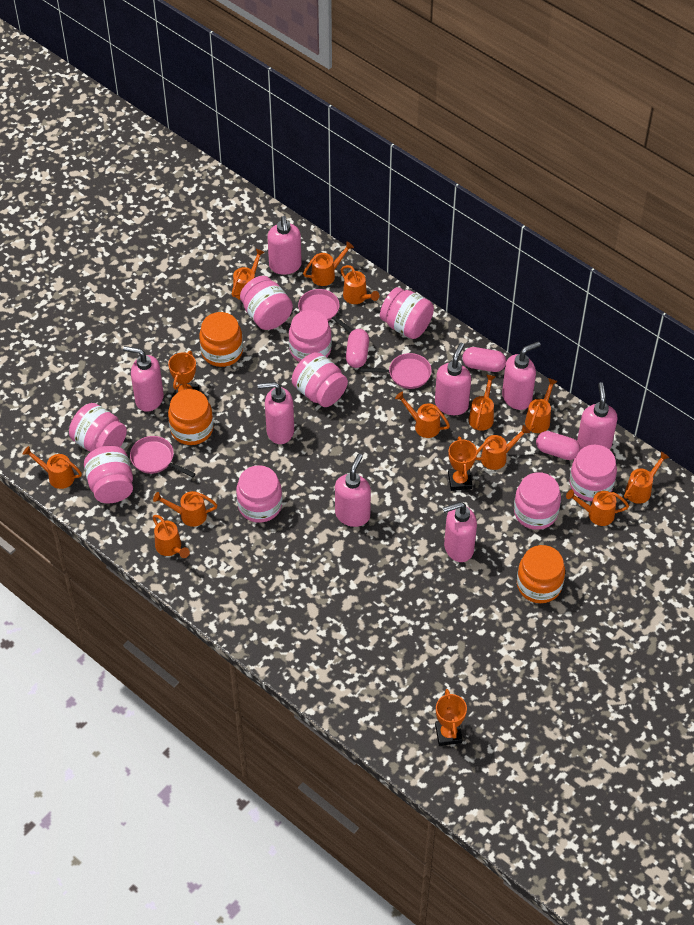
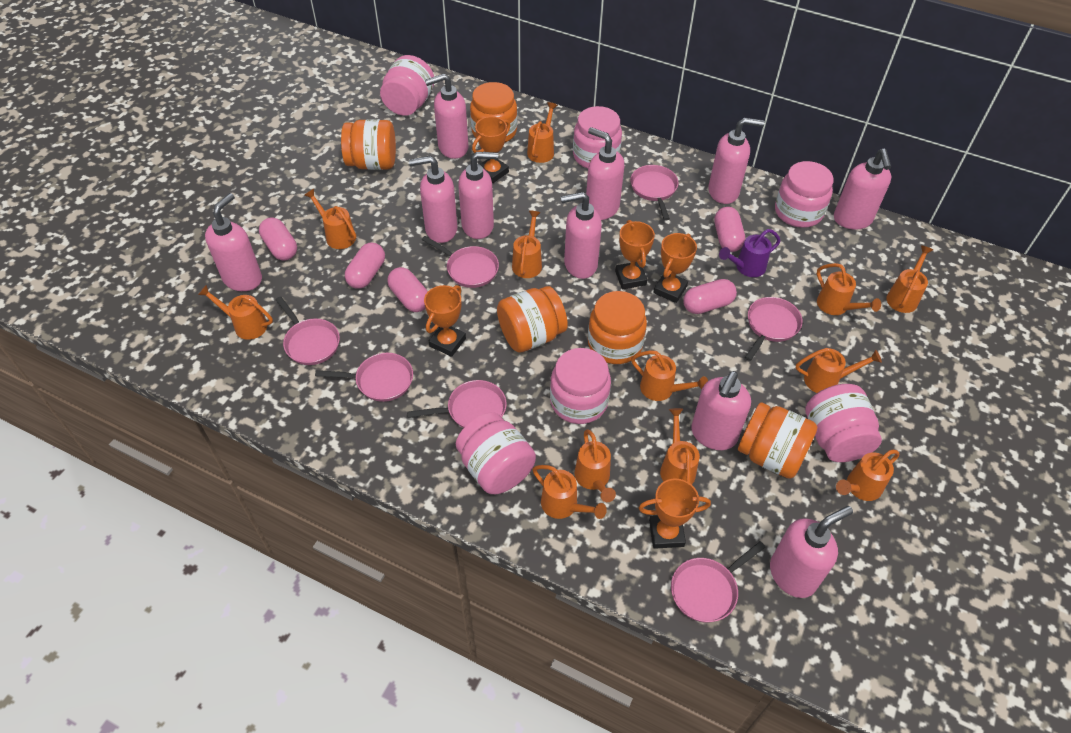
orange jar: [168,389,214,445] [199,312,243,367] [517,545,565,603] = 3 -> [341,119,396,170] [470,82,517,143] [497,286,568,353] [588,291,647,364] [738,402,817,479] = 5
orange trophy: [168,351,199,398] [435,689,467,746] [448,436,477,491] = 3 -> [424,285,466,357] [472,116,510,183] [615,220,655,289] [639,479,711,549] [653,233,697,303] = 5
pink capsule: [346,329,369,368] [462,347,506,372] [536,431,581,460] = 3 -> [259,217,297,261] [345,243,385,289] [387,267,428,312] [683,279,737,314] [714,207,745,252] = 5
pink jar: [69,403,127,452] [84,446,133,504] [236,465,282,523] [240,276,293,330] [289,310,332,362] [292,352,348,407] [380,287,434,339] [514,472,561,530] [569,444,617,501] = 9 -> [380,55,434,116] [456,412,536,494] [550,348,611,424] [573,106,622,169] [775,161,834,228] [805,384,882,462] = 6
pink pan: [130,436,196,477] [298,289,353,333] [360,353,432,389] = 3 -> [276,296,340,365] [315,353,413,402] [407,380,507,428] [422,236,499,288] [630,165,679,221] [671,541,766,622] [745,297,803,361] = 7
pink soap dispenser: [123,346,164,412] [258,382,294,444] [268,216,302,275] [335,454,371,527] [435,343,471,415] [443,502,477,562] [502,341,541,410] [577,382,617,450] = 8 -> [205,193,262,291] [409,156,457,243] [425,73,468,159] [458,152,498,239] [561,192,602,279] [586,127,624,220] [691,371,751,450] [708,118,765,204] [770,506,853,598] [834,149,892,230] = 10
purple watering can: none = 0 -> [719,229,780,277] = 1

